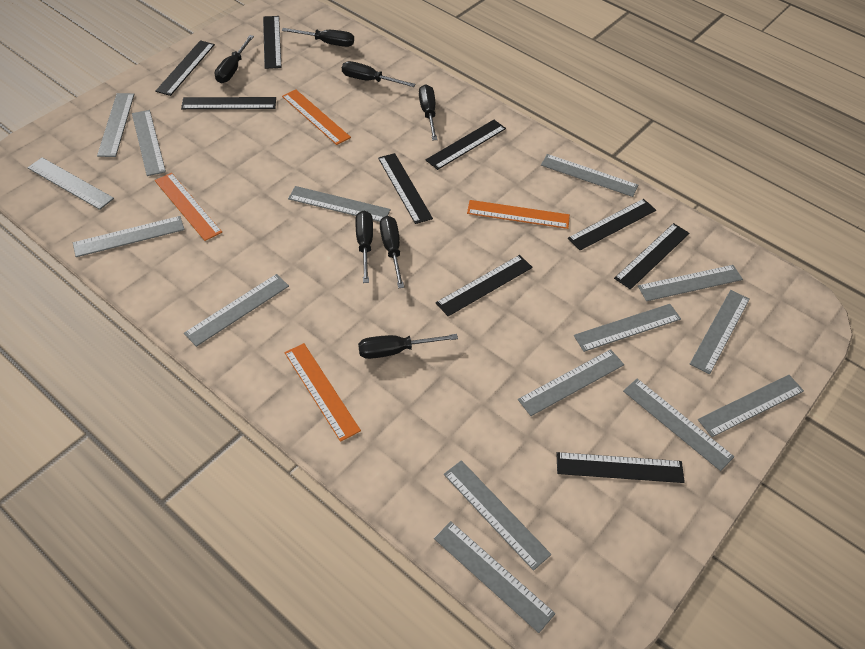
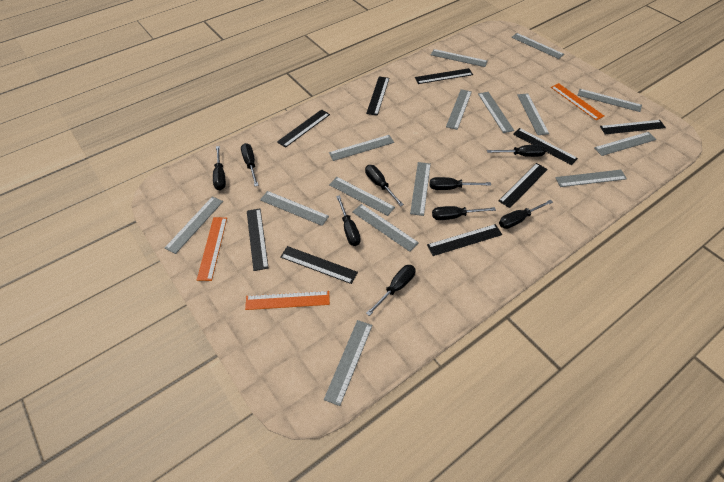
black screwdriver: [215,35,254,83] [282,28,354,47] [342,61,415,87] [355,211,373,283] [358,334,458,359] [380,216,404,288] [419,84,437,140] = 7 -> [213,146,226,190] [241,143,259,186] [336,195,361,246] [365,165,404,206] [366,265,416,316] [430,177,491,190] [432,206,496,220] [487,145,546,157] [499,200,553,229] = 9
orange ruler: [155,173,222,241] [282,90,351,145] [284,343,361,442] [467,200,570,229] = 4 -> [197,217,227,281] [245,291,330,310] [551,83,604,121] = 3

